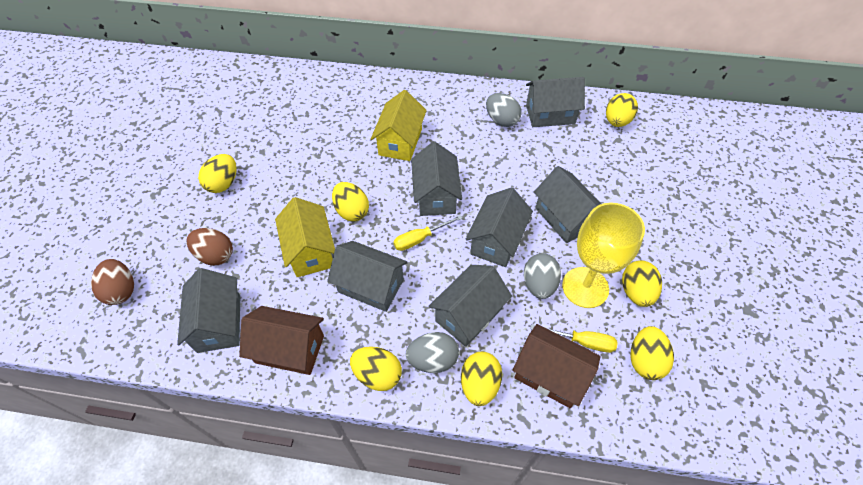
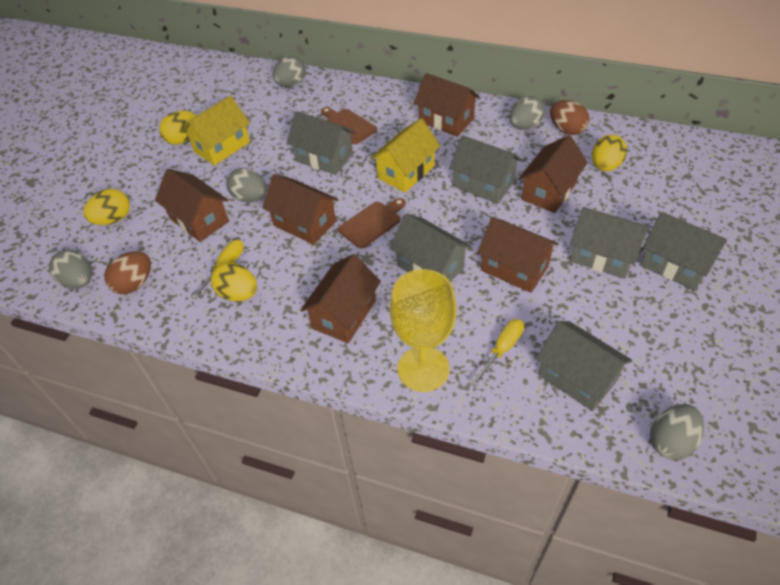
brown cutting board: none = 0 -> [321,107,377,144] [338,198,406,248] = 2
brown house: [239,306,324,375] [512,324,601,408] = 2 -> [155,169,229,242] [262,174,339,245] [300,254,381,343] [414,73,480,137] [477,217,559,293] [518,135,588,213] = 6
grey egg: [405,332,459,373] [486,93,521,127] [524,253,561,299] = 3 -> [49,250,92,289] [227,168,267,202] [273,56,306,87] [509,96,545,130] [650,404,704,460] = 5
grey house: [177,268,240,353] [327,241,407,312] [411,141,462,216] [428,265,512,347] [466,187,533,267] [526,77,585,127] [534,166,601,243] = 7 -> [287,111,356,175] [390,214,472,282] [449,135,522,204] [536,321,632,411] [570,207,649,279] [640,212,727,290] = 6
yellow egg: [198,154,237,193] [332,182,369,221] [350,346,402,391] [461,352,502,406] [606,93,638,127] [622,260,662,307] [631,326,674,380] = 7 -> [84,189,130,225] [159,111,196,145] [211,263,257,301] [592,135,627,171] = 4

